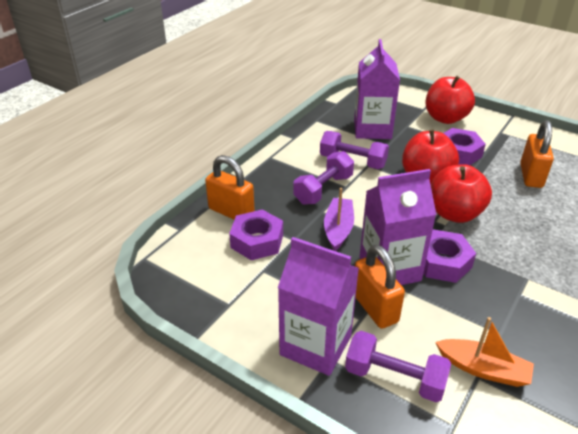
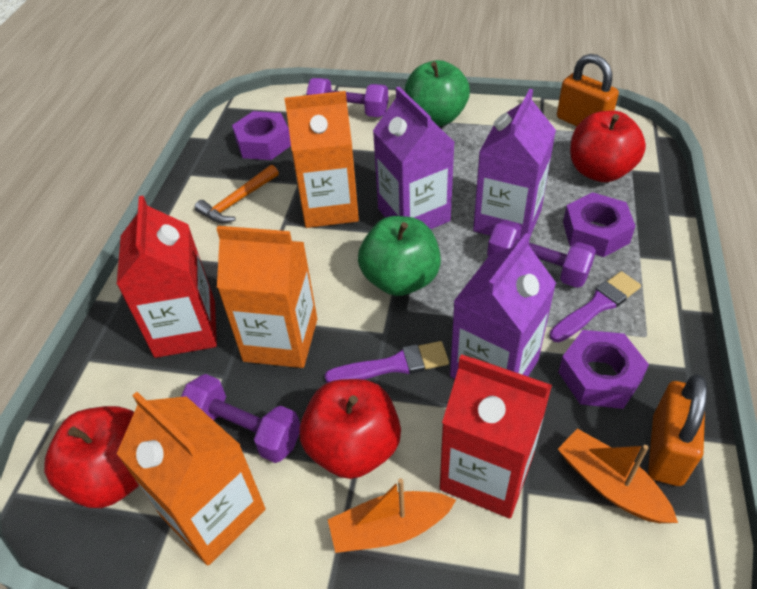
green apple: none = 0 -> [358,216,441,296] [405,60,470,126] = 2
orange boat: [435,317,534,387] = 1 -> [328,478,456,553] [558,429,678,523] = 2
orange carton: none = 0 -> [117,392,266,566] [217,226,317,368] [285,91,359,228] = 3
orange hammer: none = 0 -> [195,165,279,223] = 1
orange padlock: [205,155,255,220] [355,245,405,329] [520,120,554,188] = 3 -> [557,54,619,126] [648,374,707,486] = 2
purple boat: [324,188,354,251] = 1 -> none = 0
purple brush: none = 0 -> [325,341,449,383] [549,271,641,342] = 2
red carton: none = 0 -> [117,196,217,358] [440,354,552,519] = 2

